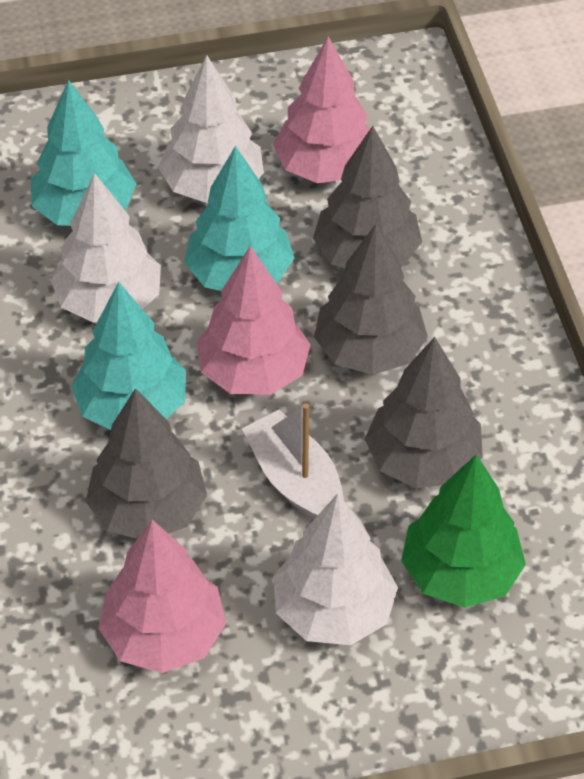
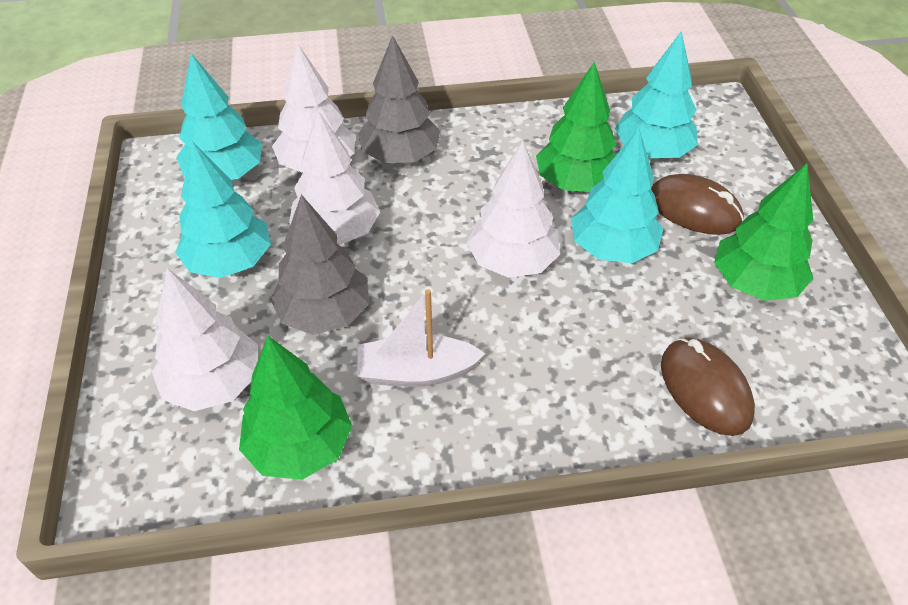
brown mouse: none = 0 -> [651,174,744,235] [661,338,755,436] = 2
green tree: [401,454,526,608] = 1 -> [239,336,352,480] [536,62,616,192] [714,163,813,301] = 3
grey tree: [86,388,207,539] [313,126,422,268] [314,224,428,375] [365,337,483,489] = 4 -> [270,194,369,335] [358,35,440,163] = 2
pink tree: [99,520,226,673] [197,246,311,395] [273,37,371,183] = 3 -> none = 0
turquoise tree: [30,80,136,226] [71,282,186,430] [184,146,294,291] = 3 -> [175,141,271,278] [177,53,262,180] [571,128,663,263] [615,31,698,158] = 4
white tree: [51,173,161,323] [158,55,264,203] [273,493,398,645] = 3 -> [152,268,258,411] [272,44,355,173] [289,111,380,245] [467,141,560,278] = 4

